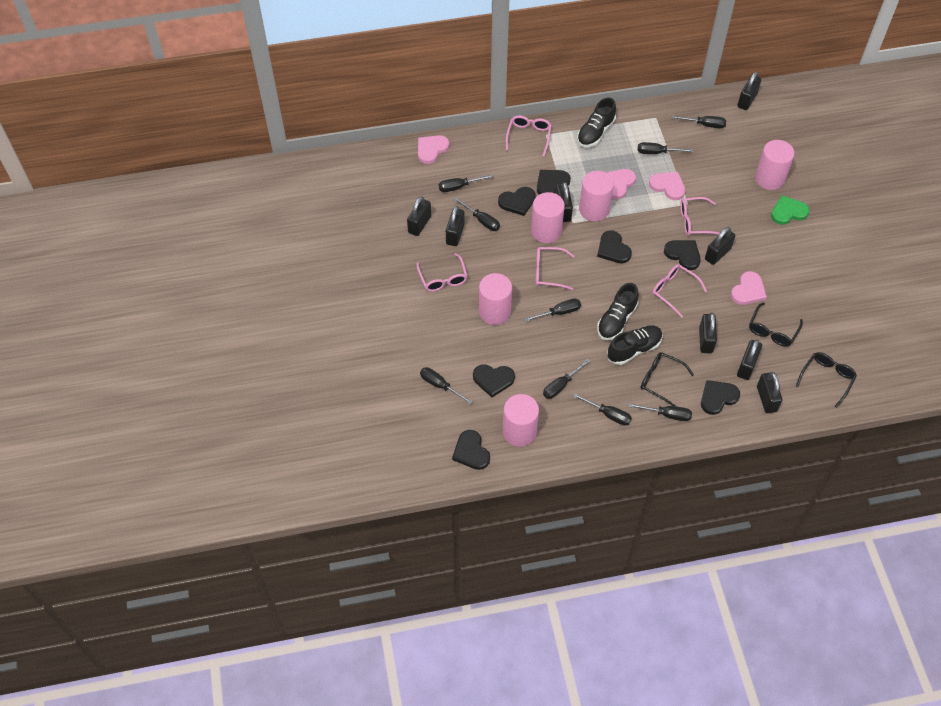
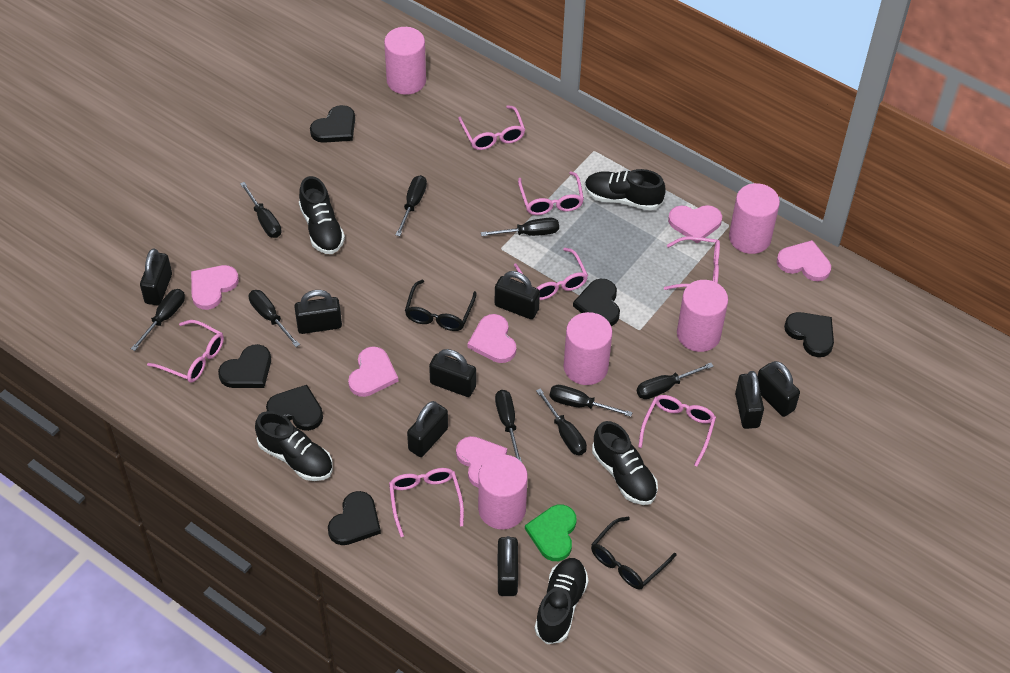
black glasses: [641,352,694,407] [749,302,803,347] [796,352,857,408] = 3 -> [405,280,477,331] [591,517,677,590] = 2
black heart: [452,430,490,470] [473,364,515,397] [498,187,536,216] [537,170,571,195] [597,230,632,264] [664,240,701,270] [701,380,740,415] = 7 -> [218,344,271,388] [266,385,323,431] [310,105,355,143] [328,491,381,545] [573,279,620,326] [784,312,834,357] = 6
black shoe: [577,97,616,147] [597,283,639,340] [607,326,663,365] = 3 -> [255,411,333,481] [299,176,345,254] [535,558,589,644] [585,169,666,211] [592,421,658,505] = 5
pink glasses: [417,253,468,292] [506,115,551,156] [536,247,574,290] [652,264,707,318] [680,197,720,236] = 5 -> [147,320,224,383] [389,468,464,537] [458,105,525,150] [514,248,588,300] [518,171,584,215] [638,395,716,467] [664,237,720,290] = 7
pink heart: [418,135,450,164] [606,169,636,199] [649,172,685,200] [731,271,767,305] = 4 -> [191,265,239,310] [348,346,398,397] [456,436,507,488] [468,314,516,363] [668,205,722,244] [777,240,831,281] = 6

